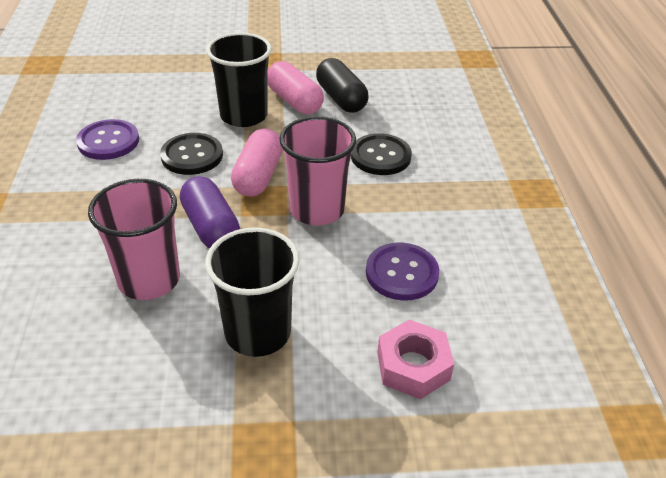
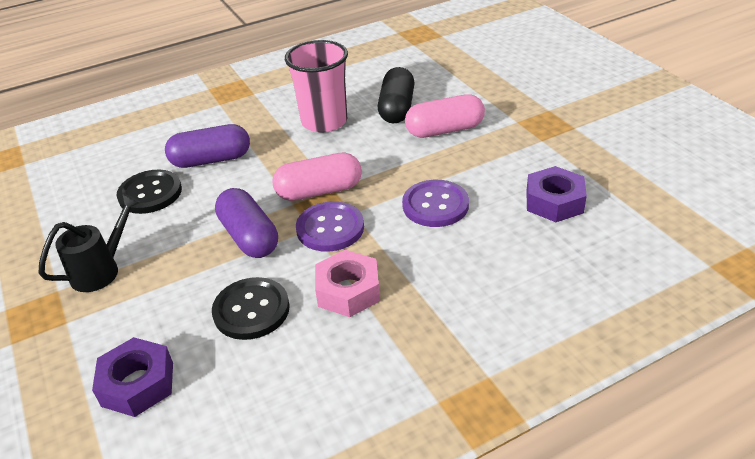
black cup: [205,227,299,357] [206,32,272,127] = 2 -> none = 0
black watering can: none = 0 -> [38,194,141,292] = 1
pink cup: [88,179,180,300] [279,116,356,225] = 2 -> [285,40,348,133] = 1
purple capsule: [180,176,240,248] = 1 -> [165,124,250,168] [215,188,278,258] = 2
purple nut: none = 0 -> [92,337,173,417] [526,166,587,222] = 2

